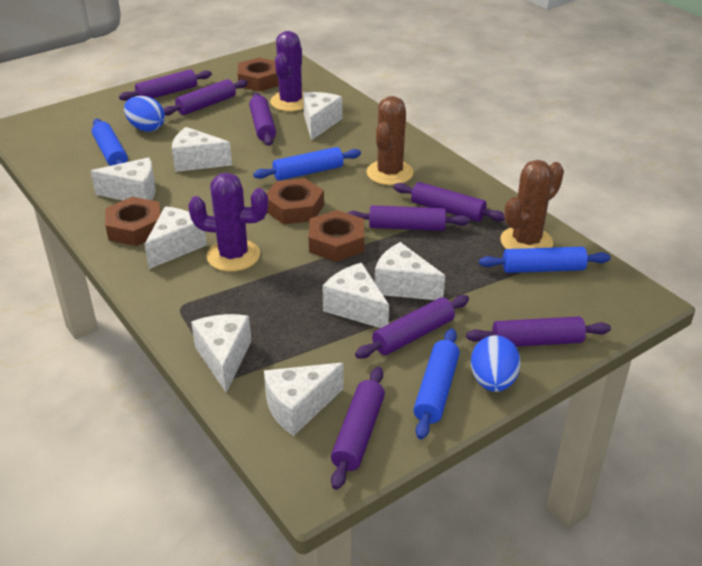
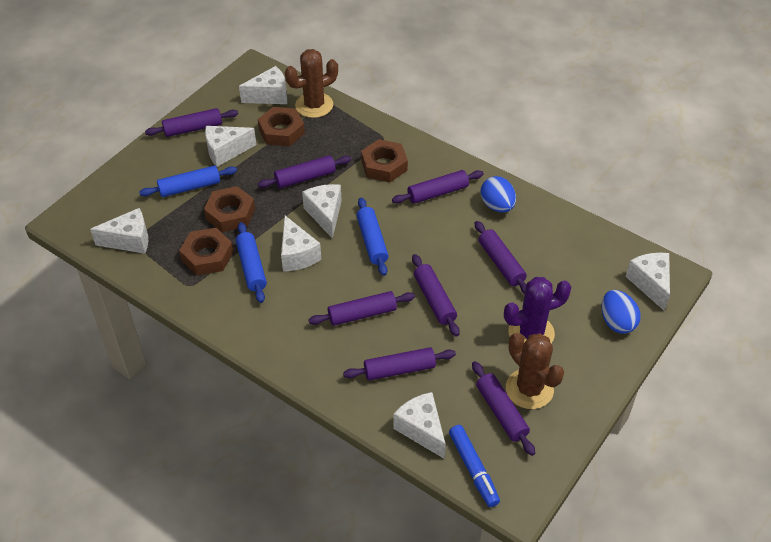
blue marker: none = 0 -> [449,425,500,507] = 1
blue rolling pin: [92,119,128,166] [253,147,361,181] [413,328,460,440] [479,247,611,273] = 4 -> [139,165,237,197] [236,222,267,303] [356,197,389,276] = 3
purple cactus: [188,173,268,272] [270,31,304,112] = 2 -> [504,277,571,343] = 1
white cheese: [91,157,156,201] [144,206,207,269] [172,127,232,172] [191,314,251,392] [264,363,344,436] [303,92,342,140] [322,263,389,328] [375,242,445,300] = 8 -> [90,208,148,254] [205,126,256,167] [239,66,287,104] [281,216,321,271] [302,184,342,239] [393,392,446,458] [626,253,670,311] = 7

